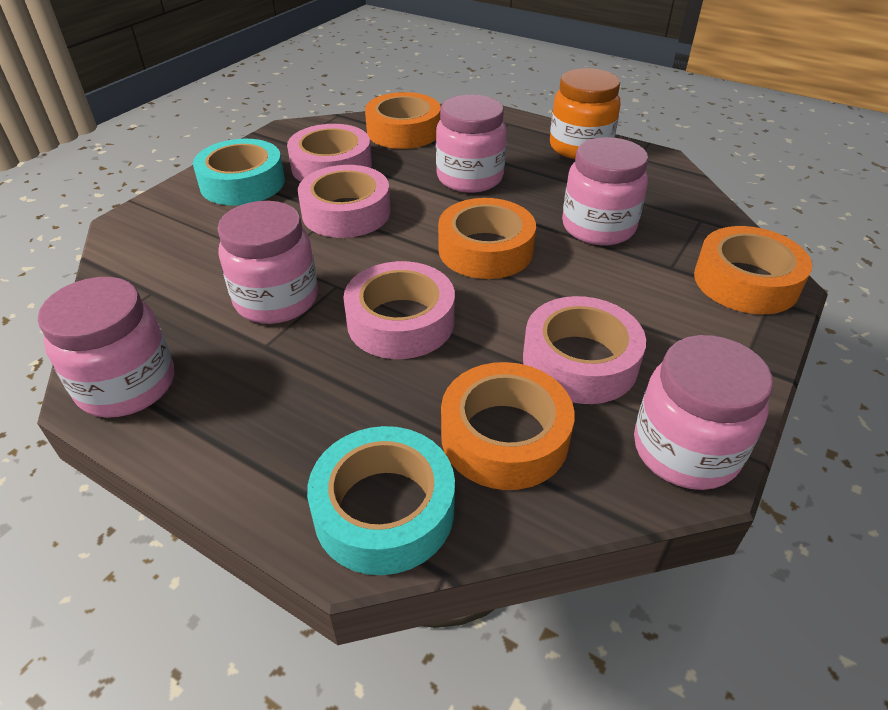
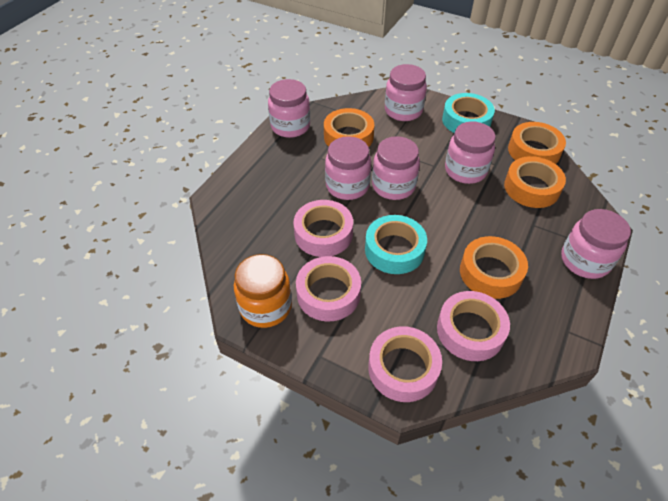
pink jar: [38,277,174,418] [217,201,318,324] [436,95,507,193] [562,137,648,245] [634,335,773,490] = 5 -> [268,79,310,138] [325,136,371,200] [372,136,420,200] [385,64,427,121] [445,122,496,184] [561,209,631,279] = 6

